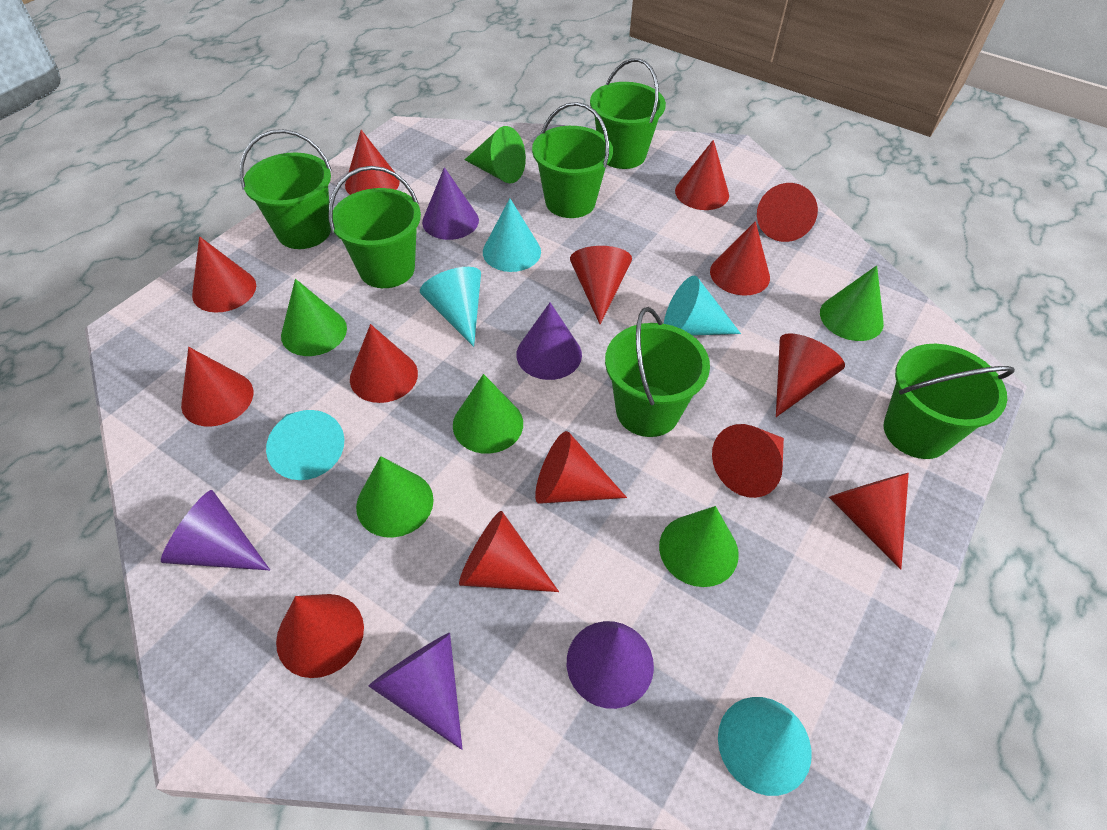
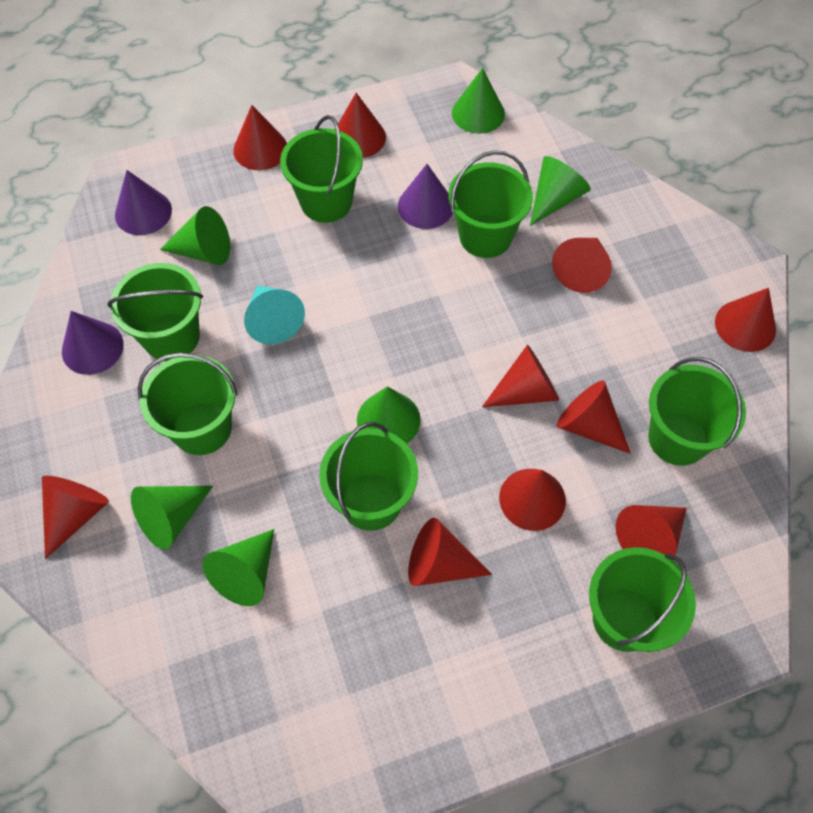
green bucket: [240,129,331,249] [329,166,421,288] [532,102,613,218] [590,58,666,169] [605,307,710,437] [884,344,1015,459] = 6 -> [107,263,203,361] [138,353,238,455] [280,115,363,223] [319,422,418,531] [449,150,533,258] [589,547,696,652] [648,357,746,466] = 7
purple cone: [161,490,270,570] [369,633,463,750] [422,167,479,240] [516,303,582,380] [567,621,654,709] = 5 -> [62,311,124,375] [115,170,172,235] [398,164,453,229] = 3
red cone: [181,347,253,426] [192,236,256,313] [276,594,364,678] [345,130,400,195] [350,324,418,403] [459,511,559,592] [535,431,627,504] [570,246,632,324] [675,140,729,210] [710,221,770,296] [712,424,784,498] [757,183,818,242] [776,333,845,417] [829,473,909,569] = 14 -> [42,476,109,559] [233,105,287,170] [335,93,386,158] [408,518,492,586] [482,345,559,407] [499,469,566,531] [552,238,612,293] [557,380,631,454] [616,505,687,560] [715,288,776,352] = 10
turquoise cone: [266,410,344,480] [420,267,481,347] [483,198,541,272] [664,275,741,336] [718,697,812,796] = 5 -> [244,286,305,344] = 1

